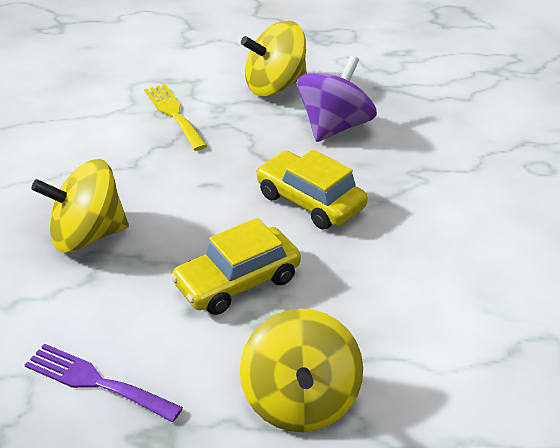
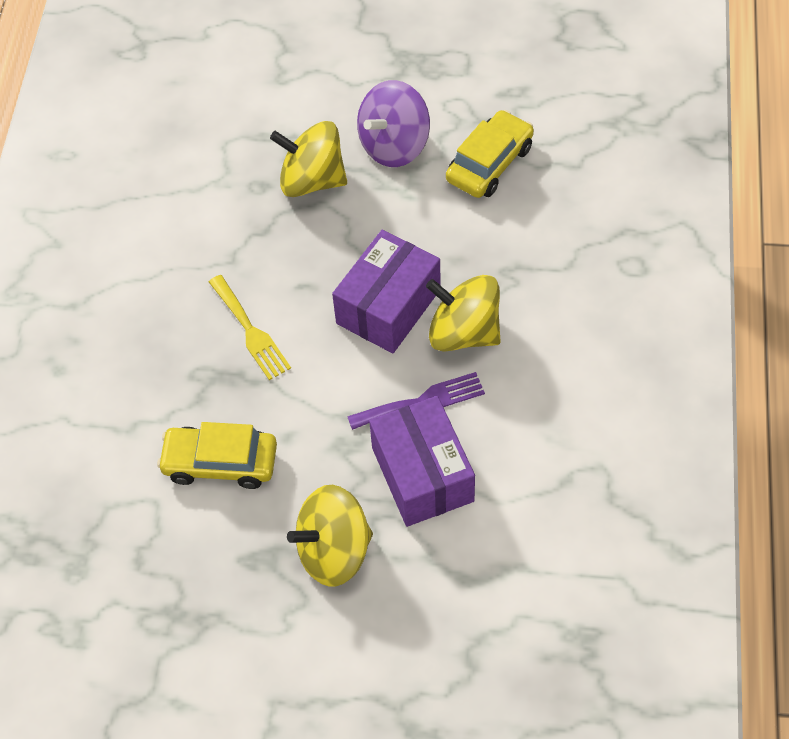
purple box: none = 0 -> [332,230,441,353] [369,396,475,527] = 2

